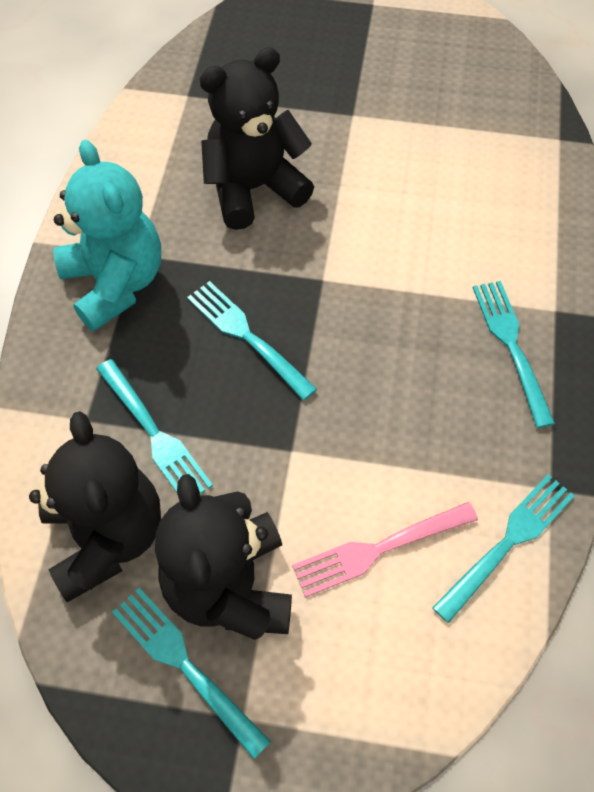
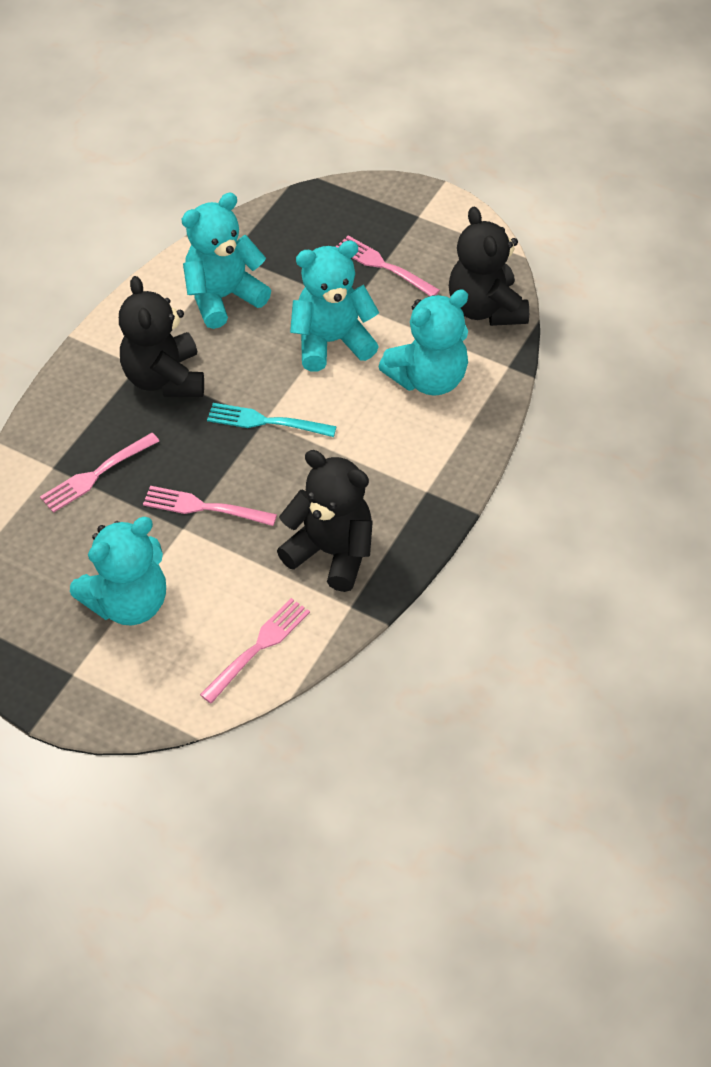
pink fork: [292,502,478,598] = 1 -> [40,433,159,513] [143,486,277,526] [200,598,310,704] [336,236,440,296] = 4
turquoise fork: [96,359,213,493] [112,588,271,759] [187,281,317,401] [432,474,575,623] [473,281,555,428] = 5 -> [207,403,337,437] = 1
turquoise teddy bear: [53,140,161,331] = 1 -> [70,517,166,626] [181,193,271,329] [290,241,379,372] [379,289,468,396] = 4

